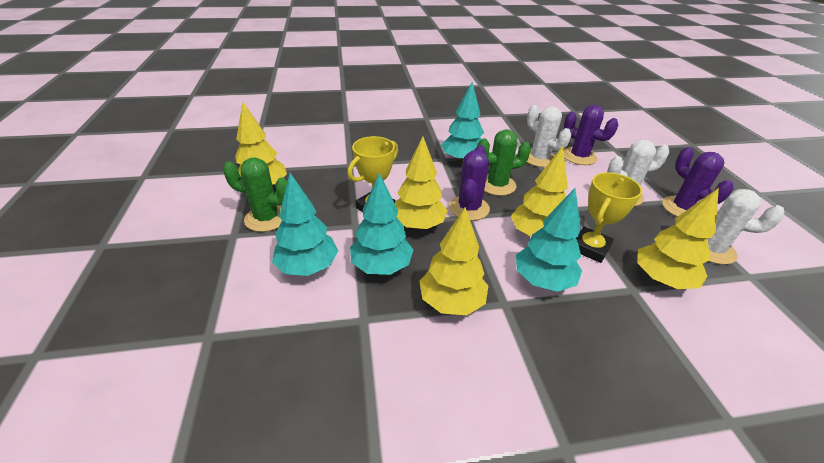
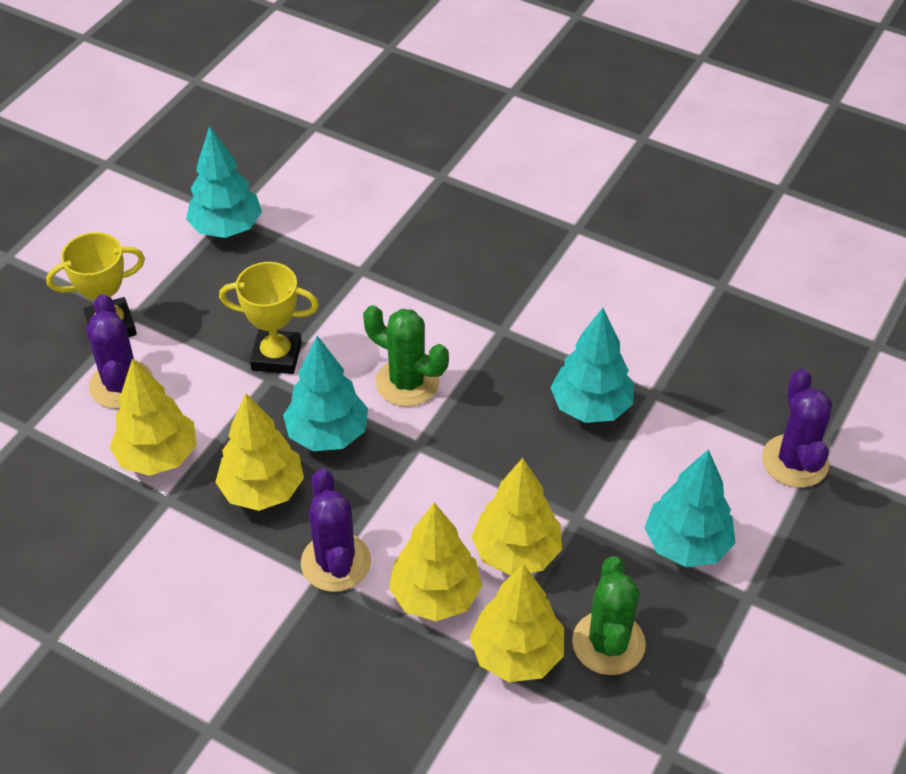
white cactus: [527,105,571,167] [607,139,669,206] [696,189,784,265] = 3 -> none = 0

